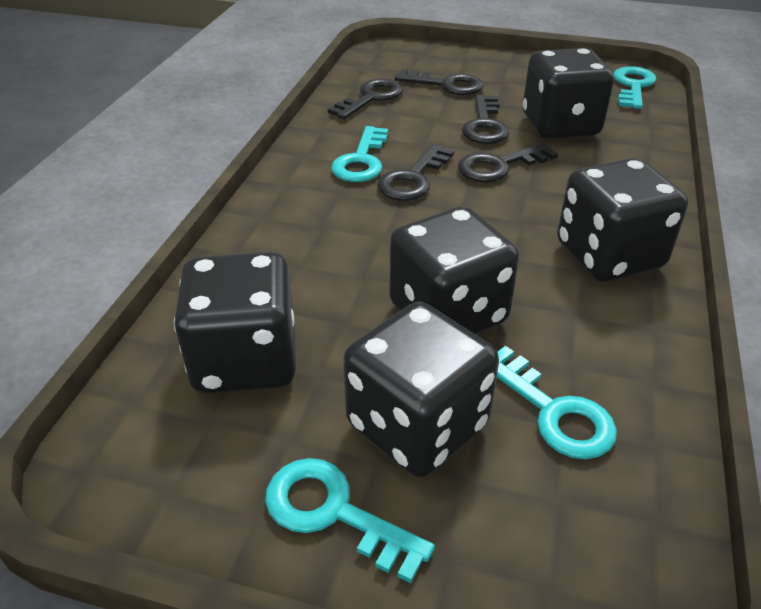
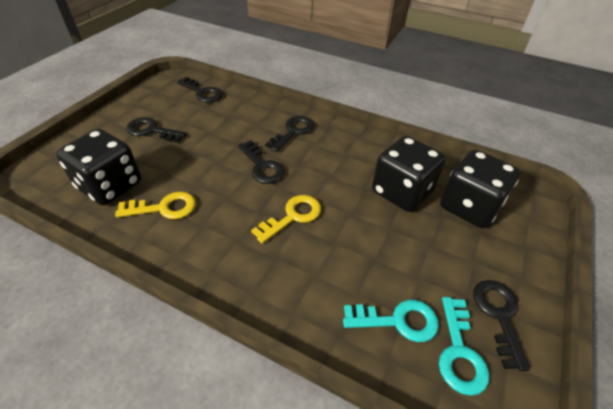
black dice: [174,252,296,393] [343,302,499,478] [389,206,519,335] [523,48,614,139] [557,158,688,282] = 5 -> [56,129,141,205] [372,136,446,212] [440,150,520,228] = 3
turquoise key: [265,458,435,583] [331,126,388,182] [497,346,617,459] [613,66,656,109] = 4 -> [343,300,439,342] [439,297,490,396] = 2
yellow key: none = 0 -> [115,192,196,219] [251,195,321,244] = 2

